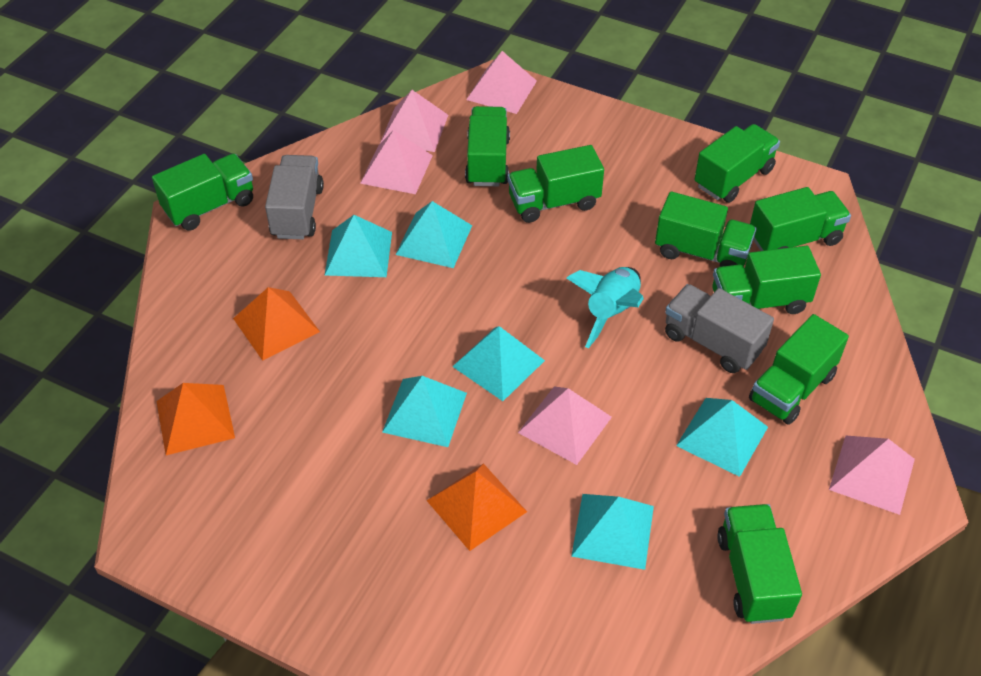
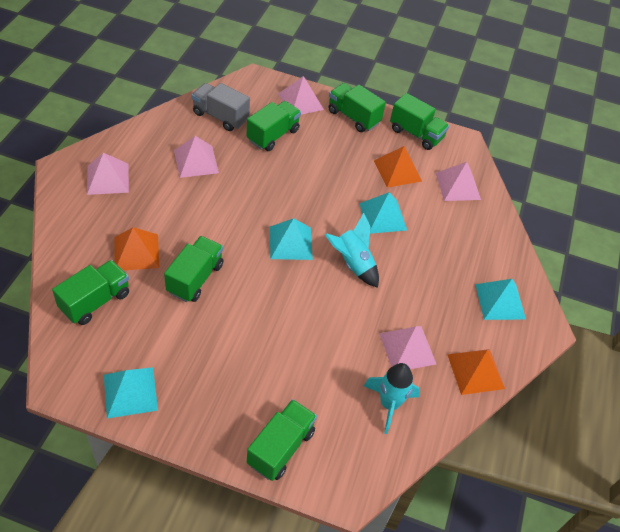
green truck: [152,154,253,231] [465,106,510,186] [507,145,604,223] [655,192,756,267] [694,124,780,203] [713,246,821,314] [717,504,802,624] [749,314,849,425] [750,187,851,251] = 9 -> [52,260,129,325] [164,236,223,302] [247,101,301,151] [247,399,317,481] [328,83,386,132] [390,93,449,150] = 6
grey truck: [265,155,324,239] [665,284,774,373] = 2 -> [192,83,250,131] = 1
turquoise pyramid: [325,215,392,277] [382,376,467,447] [395,201,472,268] [452,326,545,401] [571,494,654,570] [676,398,768,477] = 6 -> [104,367,158,419] [270,218,313,260] [359,192,407,234] [475,279,526,320] = 4
turquoise rocket: [566,267,644,348] = 1 -> [324,213,379,288] [364,363,420,434] = 2

